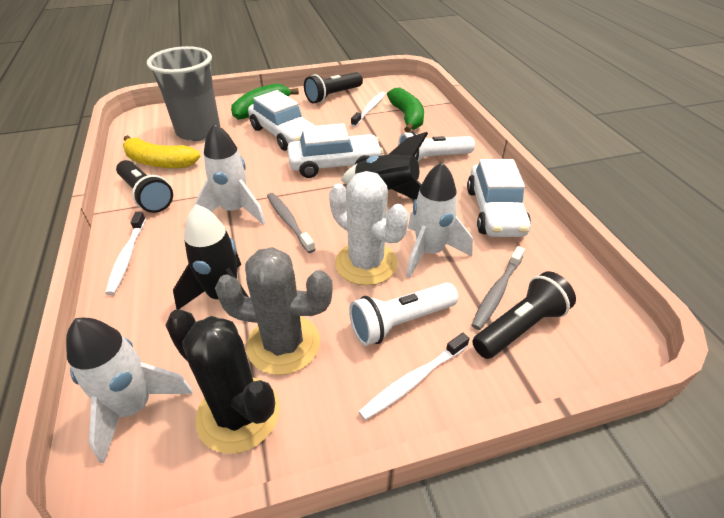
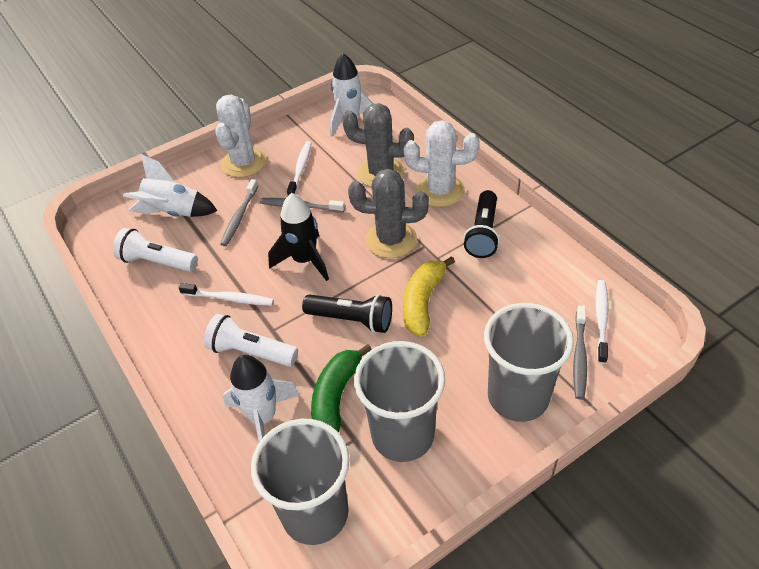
black cactus: [165,309,280,453] = 1 -> none = 0
black flashlight: [116,160,173,213] [304,72,363,103] [472,271,576,359] = 3 -> [302,294,392,333] [463,190,500,258] = 2
black rocket: [173,204,249,309] [341,132,428,200] = 2 -> [268,193,329,281] = 1
green banana: [231,83,299,120] [387,88,424,133] = 2 -> [311,344,372,432] = 1
grey cactus: [215,247,333,375] = 1 -> [342,103,414,187] [348,169,429,258] = 2
grey cup: [147,46,220,141] = 1 -> [251,419,349,545] [354,341,445,462] [484,303,574,422] = 3
grey toothbrush: [267,193,316,253] [472,246,525,330] = 2 -> [220,179,258,246] [260,198,345,213] [573,305,587,399] = 3
white cactus: [329,171,409,285] = 1 -> [215,95,267,178] [404,120,479,207] = 2
white car: [248,90,315,151] [287,123,383,178] [467,159,531,237] = 3 -> none = 0

